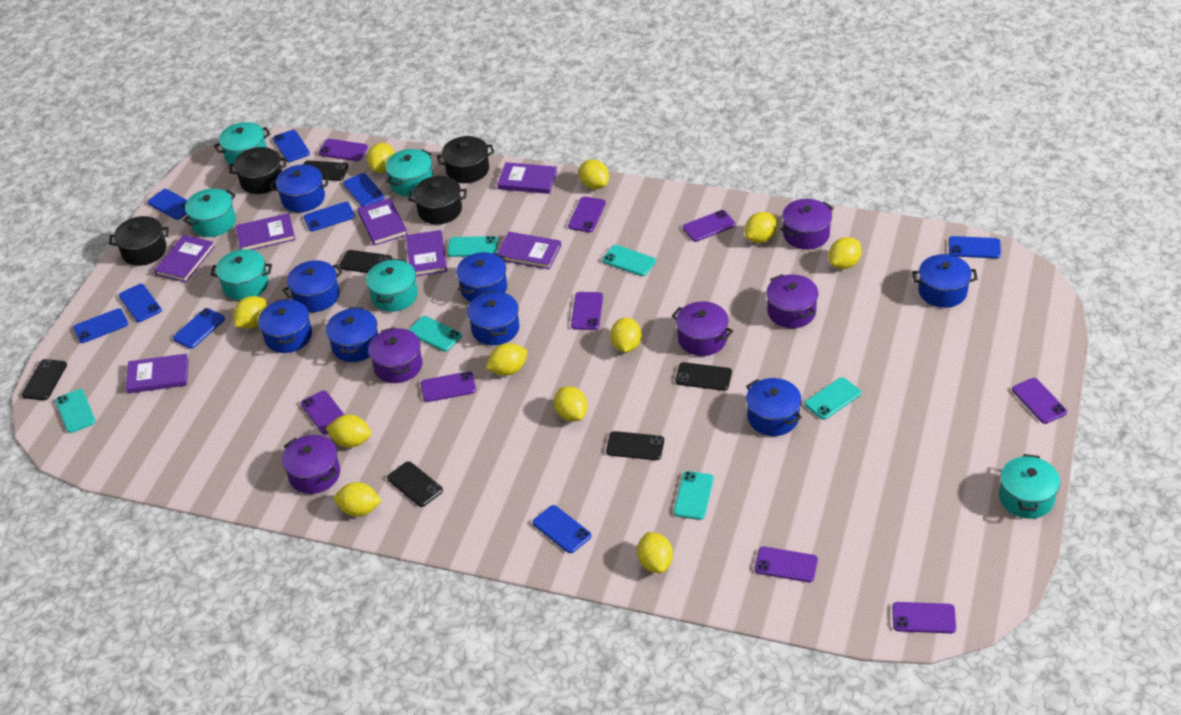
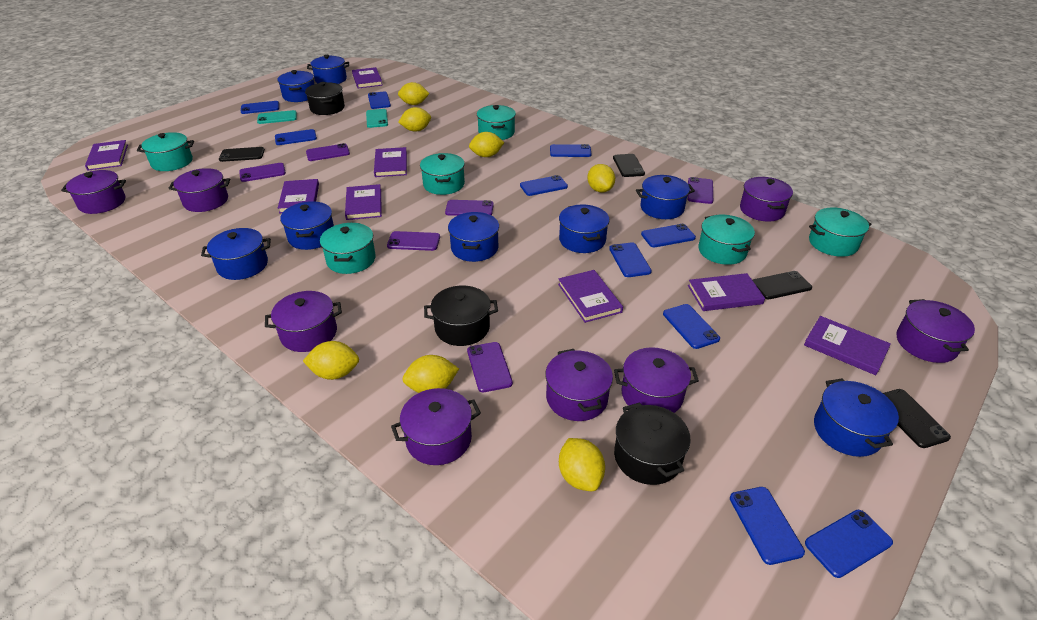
black phone: [22,359,67,400] [303,161,349,181] [339,250,392,273] [387,461,443,507] [606,431,664,460] [675,362,732,391] = 6 -> [219,147,265,162] [613,154,645,177] [753,271,812,299] [883,389,951,448] = 4
black pot: [109,216,169,266] [229,147,286,194] [408,176,467,225] [436,136,494,183] = 4 -> [305,82,345,115] [424,286,498,346] [614,402,691,485] = 3
blue phone: [73,308,128,343] [119,284,162,322] [148,189,187,220] [173,308,225,349] [273,130,310,162] [304,202,355,232] [343,173,385,206] [533,505,591,553] [949,236,1001,258] = 9 -> [241,101,279,114] [275,129,317,145] [368,91,391,109] [520,175,568,196] [550,144,592,157] [609,242,652,277] [641,224,696,247] [663,304,720,349] [730,487,805,565] [805,510,893,578] = 10
purple book: [126,354,189,393] [154,235,215,283] [235,213,295,250] [357,198,408,246] [406,230,447,276] [497,162,557,194] [497,232,561,269] = 7 -> [85,140,128,171] [278,179,319,214] [345,184,382,220] [352,67,383,88] [374,147,407,177] [558,270,623,323] [688,273,765,311] [804,316,891,375] = 8
purple phone: [301,390,344,435] [318,139,368,161] [421,371,476,402] [568,197,606,232] [571,292,603,330] [683,210,736,242] [755,547,818,582] [892,602,956,633] [1012,378,1067,424] = 9 -> [239,163,286,182] [306,143,350,161] [387,231,440,251] [445,200,494,216] [467,342,513,393] [687,177,713,204] = 6
purple pot: [282,435,340,494] [368,327,423,383] [672,301,733,356] [766,274,819,328] [780,199,833,250] = 5 -> [61,170,126,214] [168,168,230,212] [265,291,342,352] [391,388,481,465] [545,349,613,421] [614,347,699,413] [740,177,793,221] [897,299,975,363] = 8
turquoise phone: [55,389,96,433] [408,316,462,352] [447,236,498,257] [602,245,656,276] [674,471,713,520] [805,377,861,420] = 6 -> [257,110,297,124] [366,109,388,128] = 2
yellow lemon: [233,296,267,329] [326,415,371,448] [334,482,382,517] [367,143,395,173] [486,343,527,376] [554,386,588,422] [579,159,609,189] [610,317,642,352] [637,532,673,573] [745,212,777,243] [829,237,862,269] = 11 -> [303,341,359,380] [398,82,430,105] [398,107,431,132] [402,355,459,393] [469,132,504,157] [559,438,605,491] [587,164,615,192] = 7

